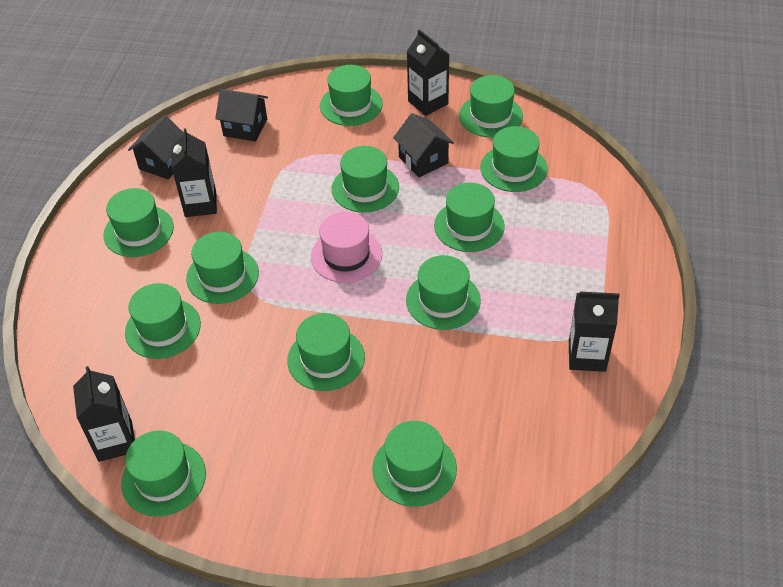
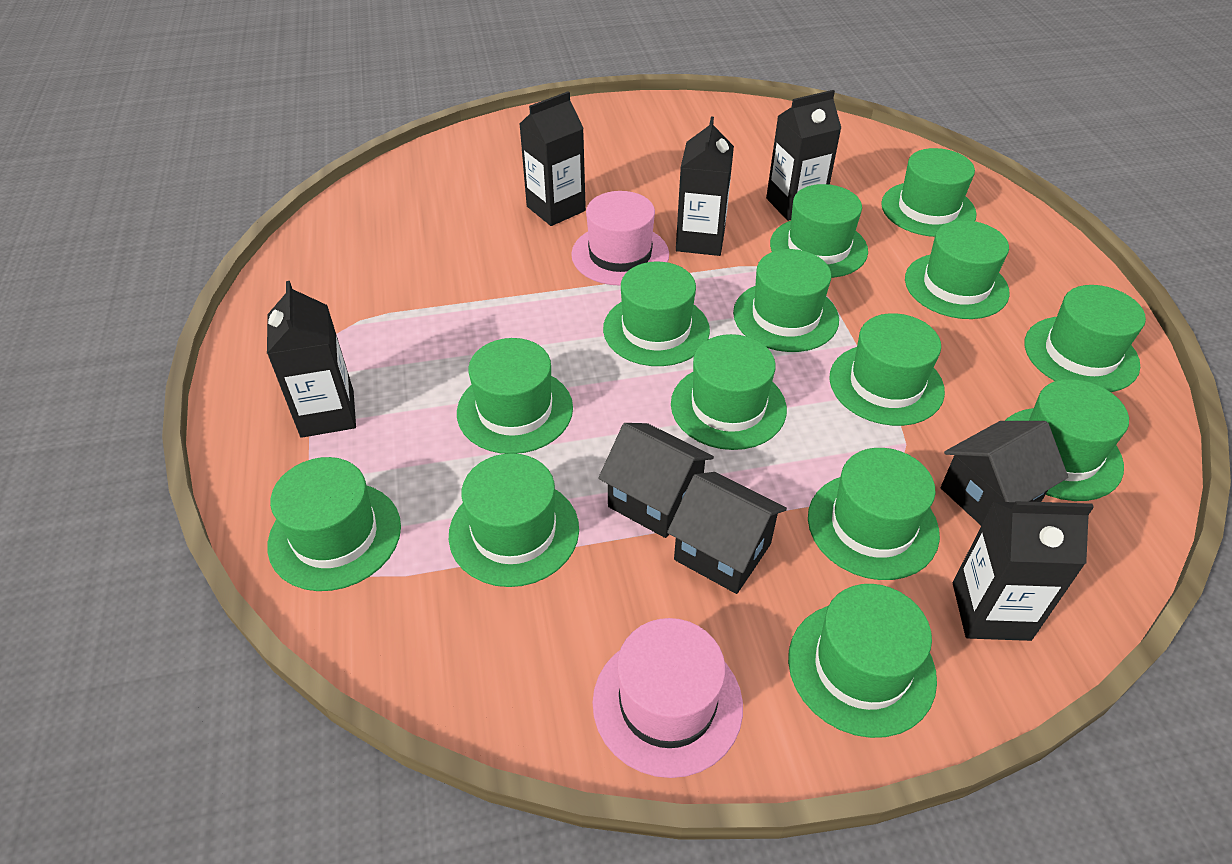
black carton: [73,366,135,462] [172,128,217,217] [407,29,449,116] [569,292,620,372] = 4 -> [267,281,356,438] [520,91,586,226] [676,117,734,256] [766,90,841,221] [953,501,1094,641] = 5
green hat: [104,188,174,257] [121,430,206,517] [125,283,201,359] [186,232,259,304] [287,313,365,391] [320,65,383,126] [332,146,399,213] [372,421,457,507] [406,255,481,330] [434,183,505,252] [459,75,523,138] [480,126,548,192] = 12 -> [267,457,401,591] [449,453,579,587] [457,338,573,454] [603,262,710,366] [671,334,787,450] [733,249,839,352] [770,184,868,278] [788,584,937,738] [808,448,940,580] [829,313,945,426] [881,148,977,237] [905,220,1010,319] [1005,379,1129,501] [1025,285,1146,392] = 14
pink hat: [311,212,382,283] = 1 -> [571,191,669,286] [593,618,743,778] = 2

